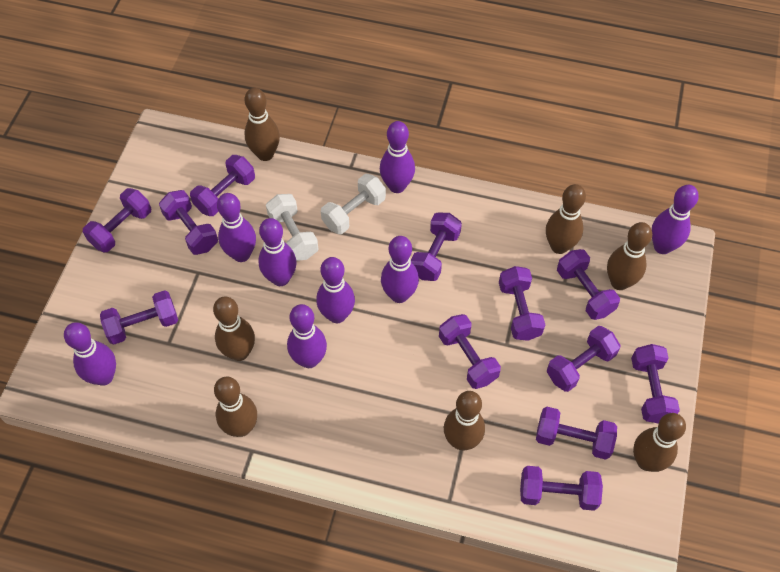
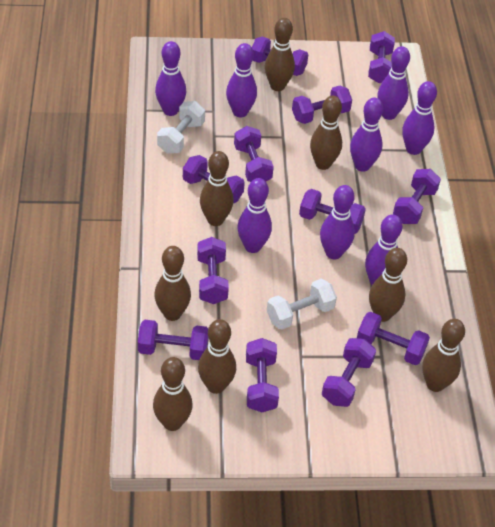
brown bowling pin: [213,297,255,361] [214,377,257,437] [244,88,280,161] [444,391,485,450] [546,184,586,254] [607,222,652,290] [633,413,686,472] = 7 -> [153,357,192,431] [154,246,191,321] [198,319,236,394] [200,151,234,226] [265,18,295,91] [310,96,342,170] [369,248,407,322] [422,319,465,392] = 8

